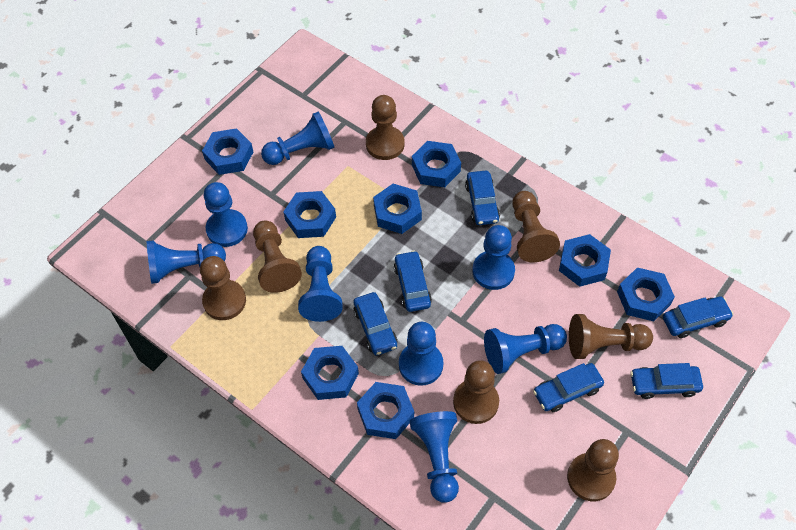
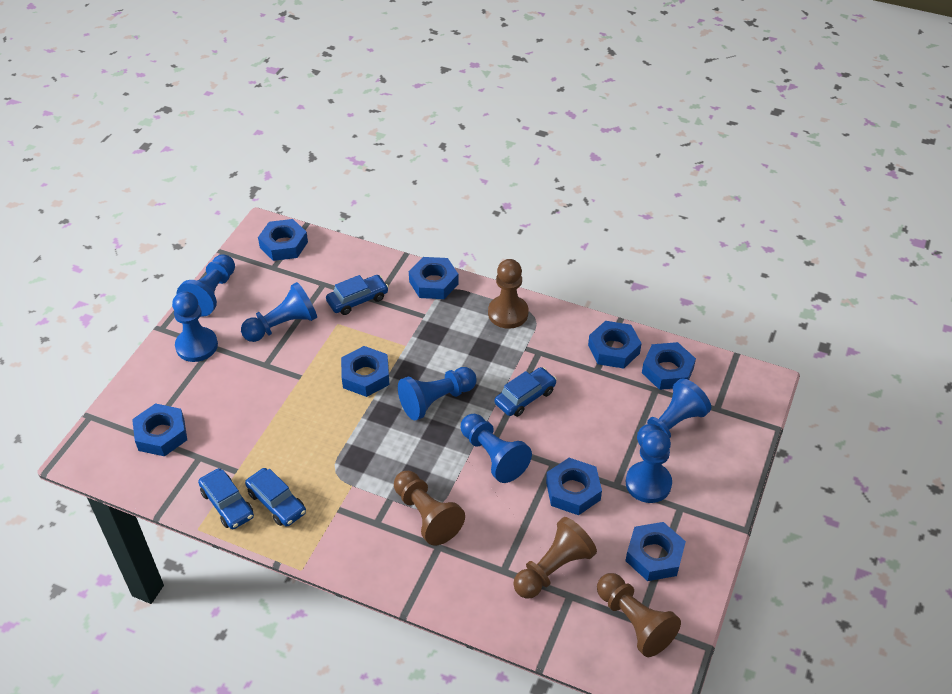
blue car: [354,292,397,355] [394,250,432,312] [465,171,500,225] [533,363,604,412] [630,363,703,399] [663,297,733,338] = 6 -> [198,468,254,529] [245,468,306,526] [326,275,389,315] [494,367,557,417] = 4
blue pawn: [147,240,226,284] [204,182,248,247] [261,111,335,165] [298,246,343,322] [399,322,443,386] [410,411,459,503] [472,225,515,290] [484,324,567,374] = 8 -> [172,291,218,362] [177,254,235,317] [241,282,317,342] [398,367,476,420] [461,414,532,483] [626,430,672,503] [637,378,711,446] = 7
brown pawn: [200,256,246,320] [253,220,302,293] [366,95,405,160] [453,360,499,424] [512,191,560,262] [567,439,619,501] [569,314,653,359] = 7 -> [394,471,465,545] [488,259,529,329] [513,517,597,599] [597,573,681,657] = 4

